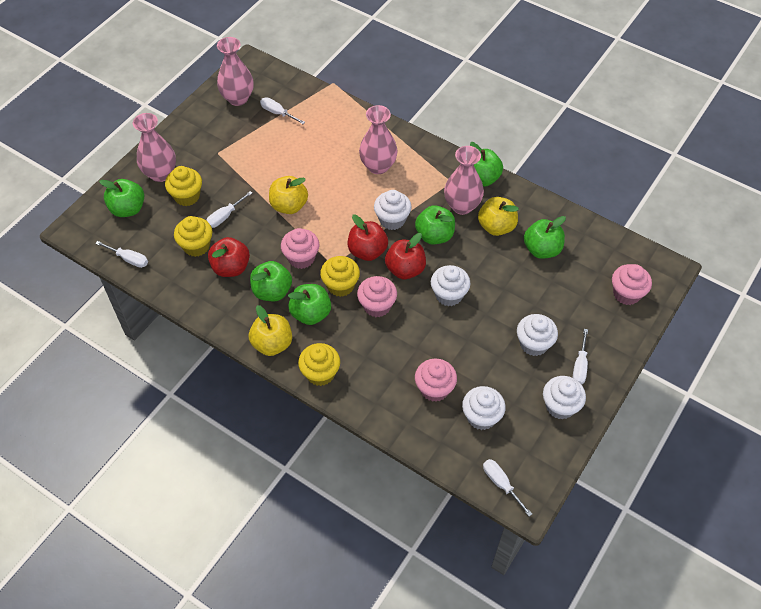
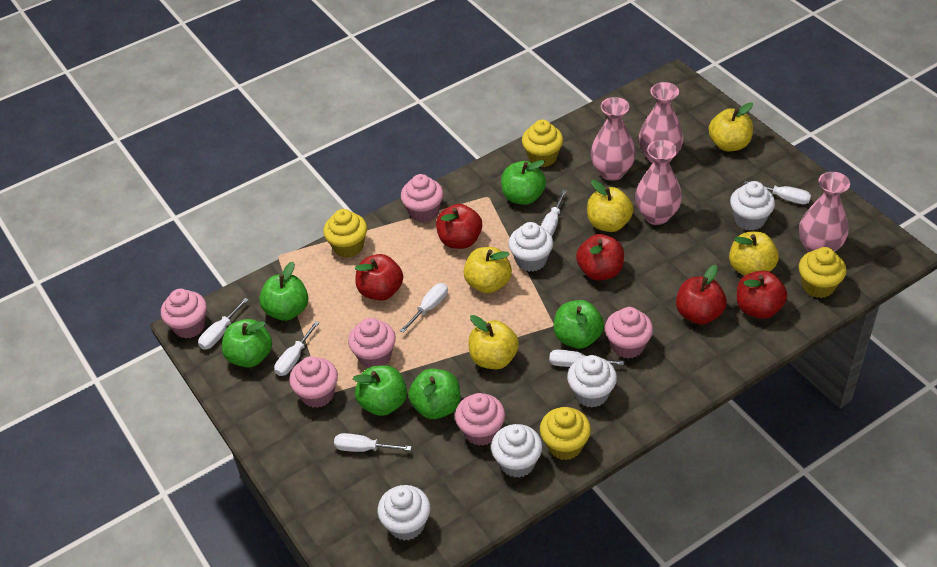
pink cupcake: [281,228,319,269] [357,276,397,317] [415,359,457,402] [612,264,652,305] = 4 -> [161,289,207,338] [289,356,338,408] [348,318,396,368] [401,174,443,222] [455,393,505,446] [605,307,653,358] = 6
red apple: [208,237,250,277] [348,214,388,261] [385,233,426,279] = 3 -> [355,254,403,301] [436,204,482,249] [576,234,624,281] [676,265,727,325] [737,271,787,319] = 5
white screwdriver: [95,241,148,268] [206,191,252,228] [260,97,305,124] [483,459,532,516] [573,329,588,385] = 5 -> [198,298,249,349] [274,321,320,376] [334,433,412,452] [400,283,448,333] [541,190,567,236] [549,350,624,367] [744,181,811,204] = 7
yellow apple: [249,305,292,356] [269,176,308,214] [478,197,519,236] = 3 -> [463,247,512,293] [468,315,519,369] [587,180,634,232] [708,103,753,151] [729,232,779,276] = 5

